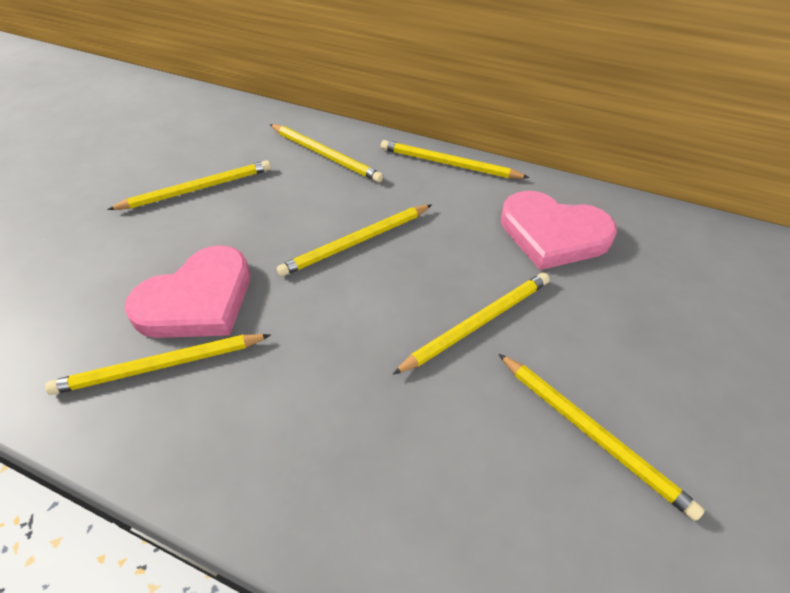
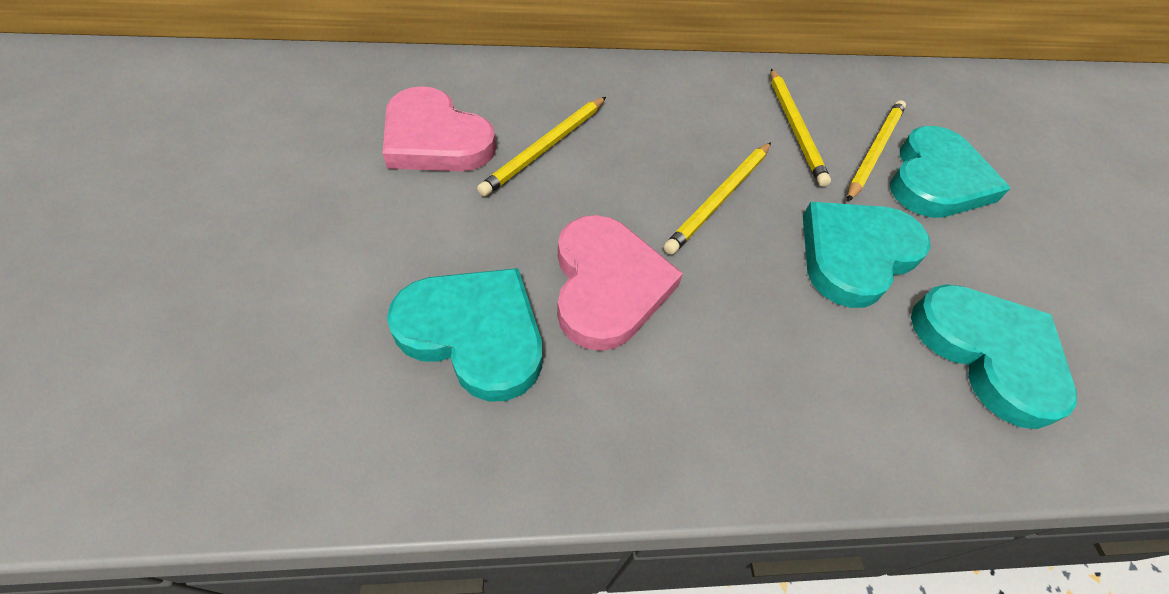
turquoise heart: none = 0 -> [387,268,542,402] [803,202,931,308] [890,126,1010,218] [911,284,1077,429] = 4
yellow pencil: [45,334,271,395] [107,160,271,210] [270,124,384,183] [277,205,432,276] [381,140,530,179] [393,273,549,375] [499,354,704,521] = 7 -> [477,97,606,197] [664,142,771,255] [771,69,831,187] [847,100,906,202] = 4

